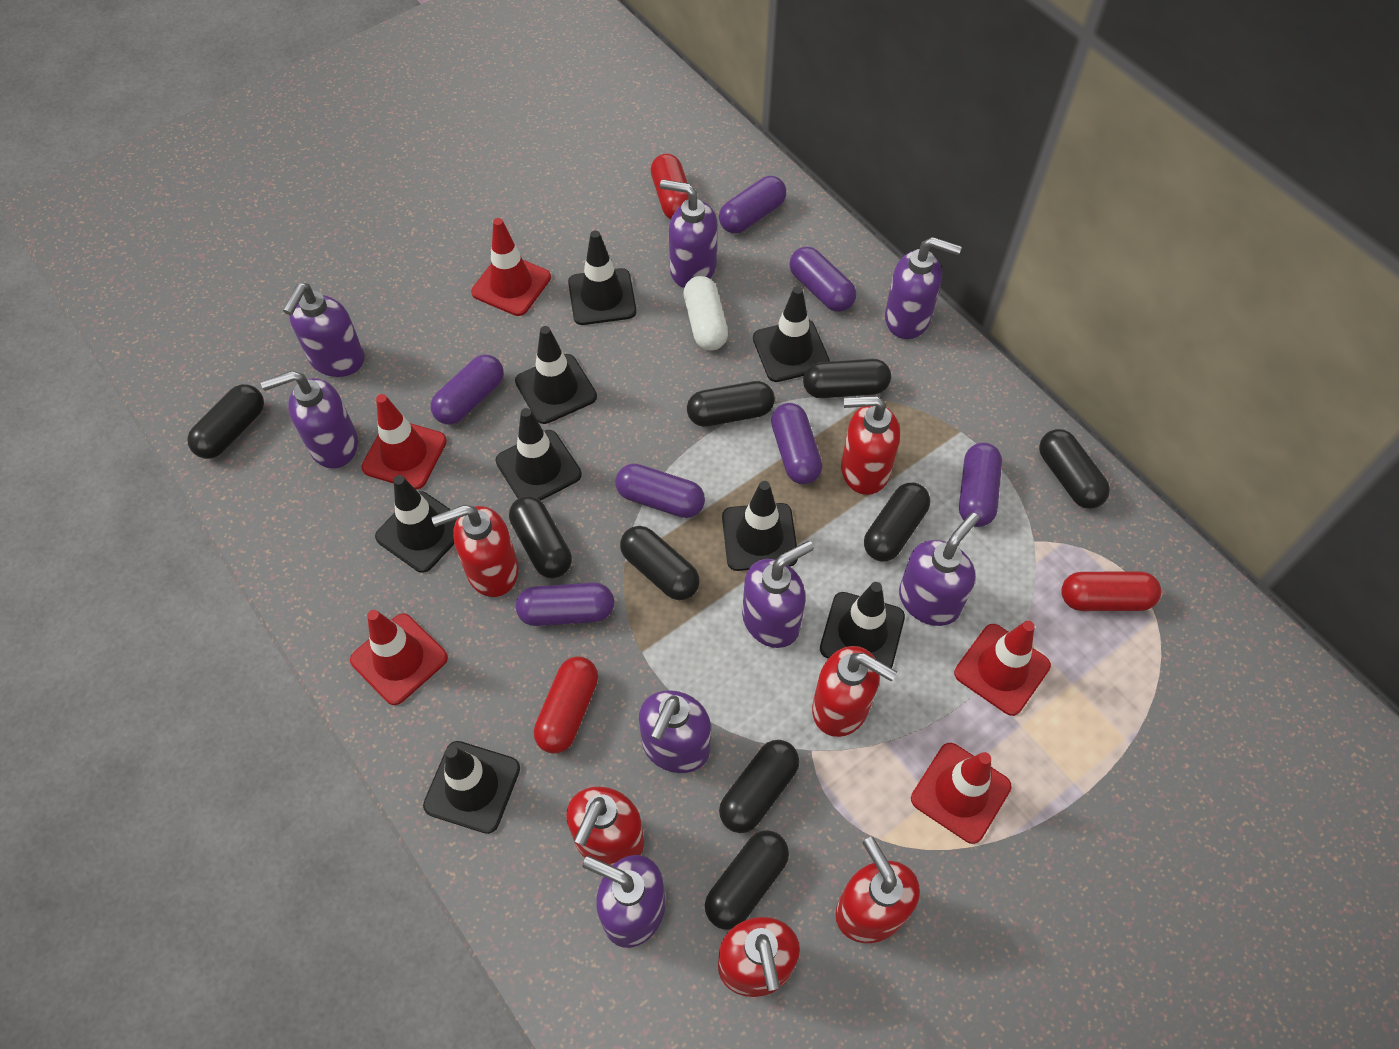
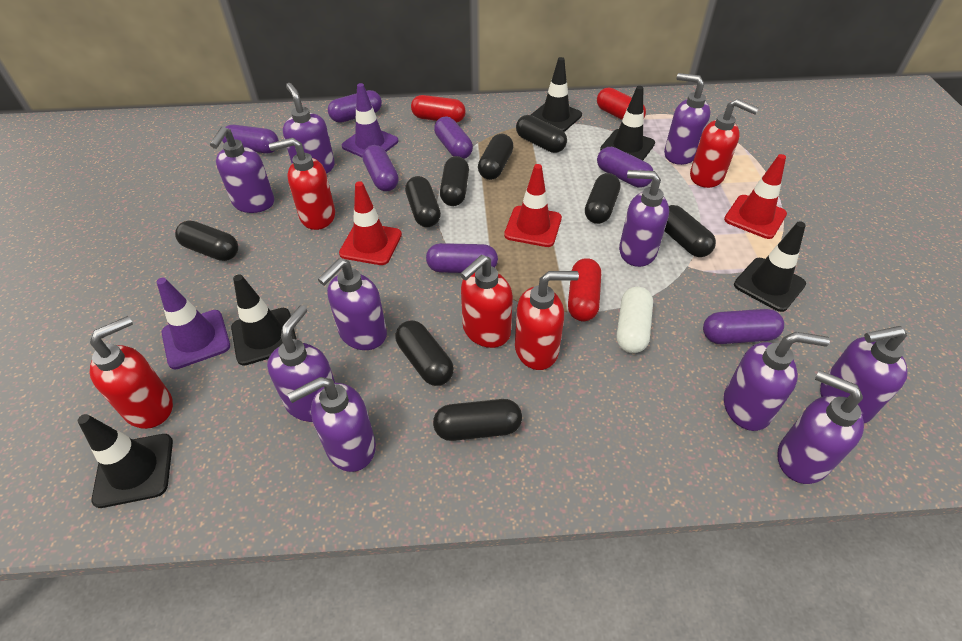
black traffic cone: [375,475,457,573] [423,741,520,834] [496,408,582,500] [515,326,597,424] [568,230,636,325] [722,481,798,571] [753,286,830,382] [820,582,905,668] = 8 -> [78,414,173,508] [231,274,297,366] [531,57,582,132] [600,86,655,160] [734,221,806,312] = 5
purple soap dispenser: [261,371,358,469] [283,283,365,377] [582,855,666,948] [639,690,711,773] [660,180,717,288] [742,541,814,648] [885,237,962,339] [899,513,979,626] = 8 -> [210,126,274,213] [267,305,335,422] [283,83,335,174] [288,377,376,472] [318,258,387,350] [619,170,669,267] [664,73,711,165] [724,332,830,431] [777,370,864,484] [820,326,908,423] = 10
purple traffic cone: none = 0 -> [157,278,230,370] [342,83,398,158] = 2
red soap dispenser: [431,505,519,597] [566,787,644,866] [718,917,800,997] [812,646,897,737] [835,837,920,943] [841,396,900,495] = 6 -> [90,316,173,429] [269,138,335,230] [460,255,513,348] [515,271,579,370] [690,99,759,188] = 5
red traffic cone: [350,610,448,705] [361,394,447,490] [471,218,551,316] [911,743,1012,844] [954,621,1051,716] = 5 -> [339,181,402,265] [504,164,562,247] [724,154,787,239] = 3

